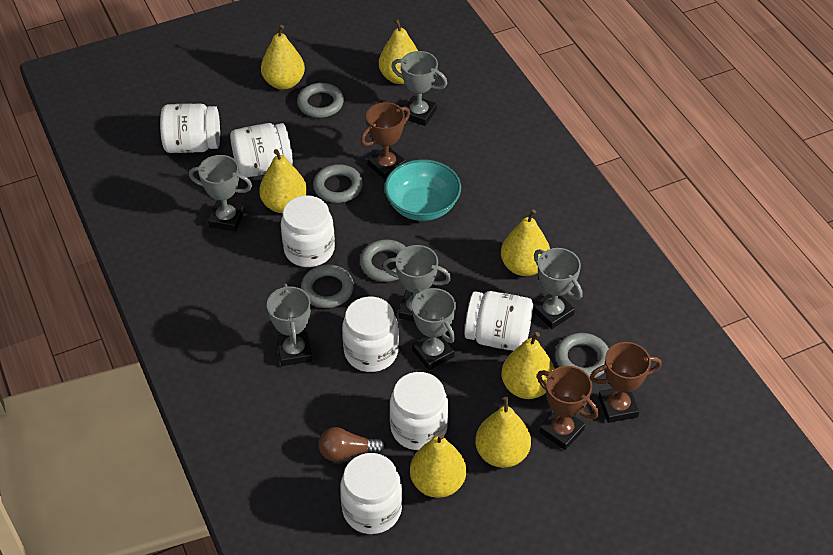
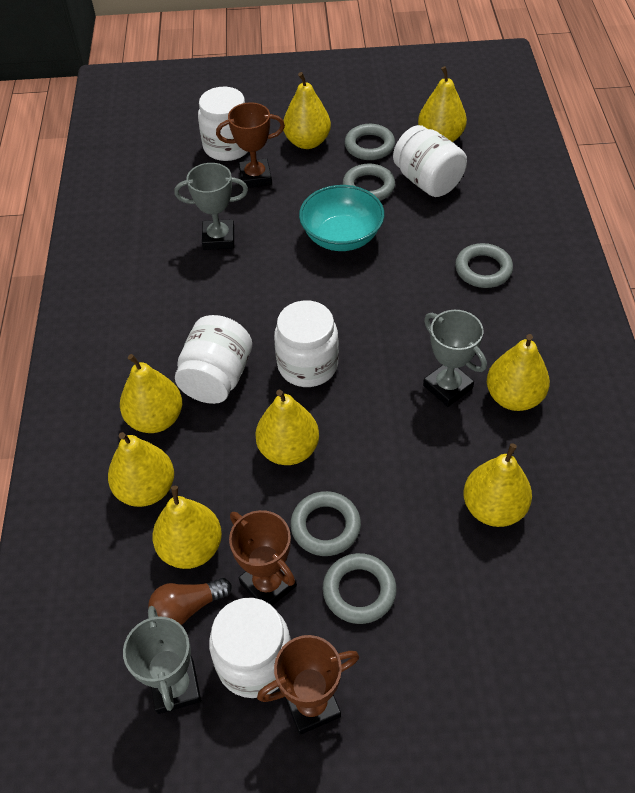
grey trophy: [189,155,252,232] [267,284,312,366] [383,245,451,322] [391,51,448,126] [412,288,456,370] [533,248,583,329] = 6 -> [123,606,201,714] [174,163,248,250] [423,310,487,407] = 3
white jar: [160,103,220,153] [230,123,293,177] [281,195,335,267] [340,453,402,534] [342,297,399,372] [390,372,448,450] [465,291,533,351] = 7 -> [175,315,252,404] [198,87,248,161] [209,598,291,698] [274,300,339,387] [393,125,467,197] = 5
yellow pear: [259,149,307,213] [261,25,305,89] [379,18,418,84] [410,433,466,498] [475,397,531,468] [501,209,550,276] [501,332,555,399] = 7 -> [108,432,174,507] [120,354,182,433] [152,486,222,569] [255,390,319,465] [283,72,331,149] [418,66,467,142] [463,443,532,527] [487,334,550,411] = 8

